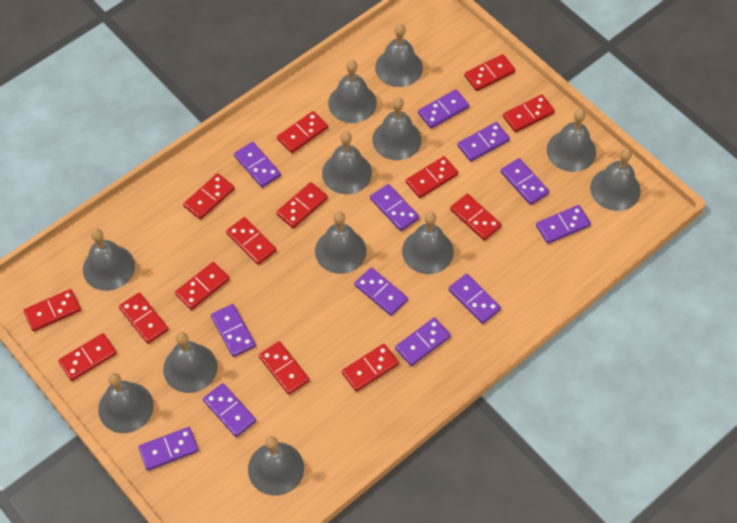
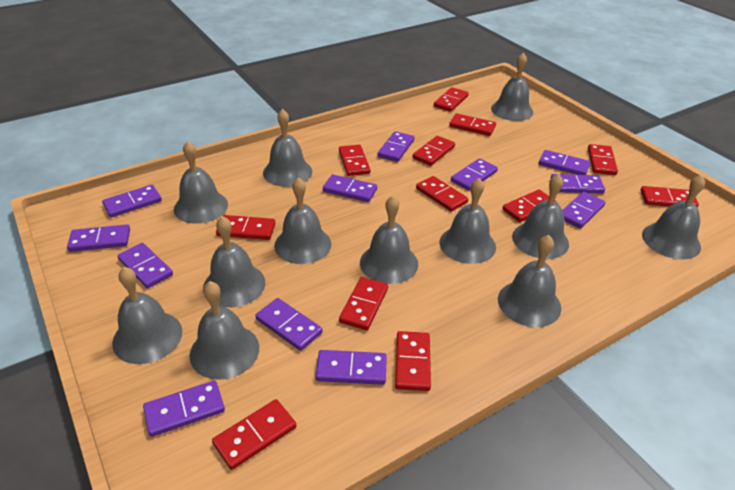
red domino: [23,289,81,332] [58,333,117,381] [119,292,169,344] [175,262,230,310] [183,173,235,220] [226,217,277,265] [259,341,310,395] [276,182,328,228] [277,111,328,153] [342,344,399,392] [406,156,458,198] [450,194,502,241] [464,54,515,91] [503,94,555,132] = 14 -> [212,399,296,470] [216,215,276,240] [339,145,370,176] [339,277,388,330] [395,331,431,391] [413,136,455,166] [416,176,468,212] [434,87,469,112] [449,113,496,136] [502,190,557,222] [588,144,618,175] [640,186,699,208] = 12

